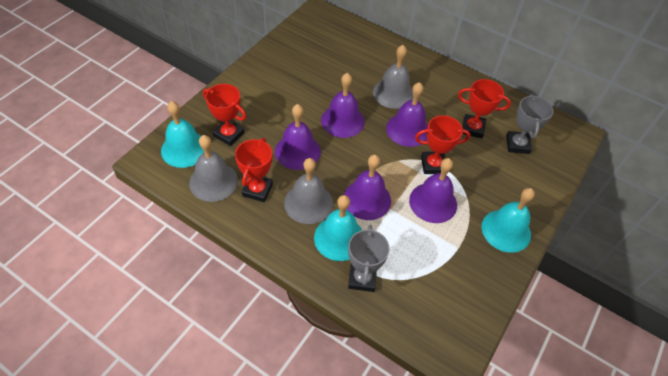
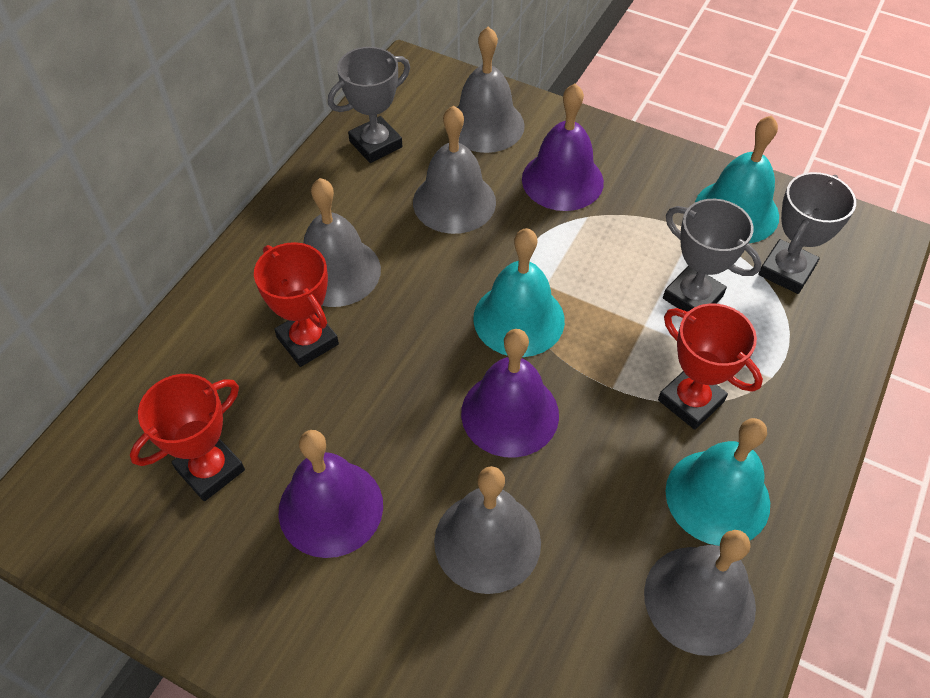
grey bell: [189,135,238,202] [284,158,333,224] [373,45,413,109] = 3 -> [303,178,381,307] [413,106,496,234] [434,466,541,594] [457,27,525,153] [644,530,756,656] = 5
grey trophy: [348,225,389,292] [506,94,553,154] = 2 -> [328,47,410,163] [663,199,762,312] [758,172,856,294] = 3
purple bell: [275,104,321,170] [321,73,364,138] [344,155,391,220] [386,82,428,147] [409,158,457,223] = 5 -> [279,430,383,558] [461,329,559,458] [522,84,604,211] = 3
red trophy: [203,84,246,146] [235,138,273,202] [415,115,470,174] [458,79,511,138] = 4 -> [130,374,245,501] [254,242,339,367] [658,303,763,430] = 3

